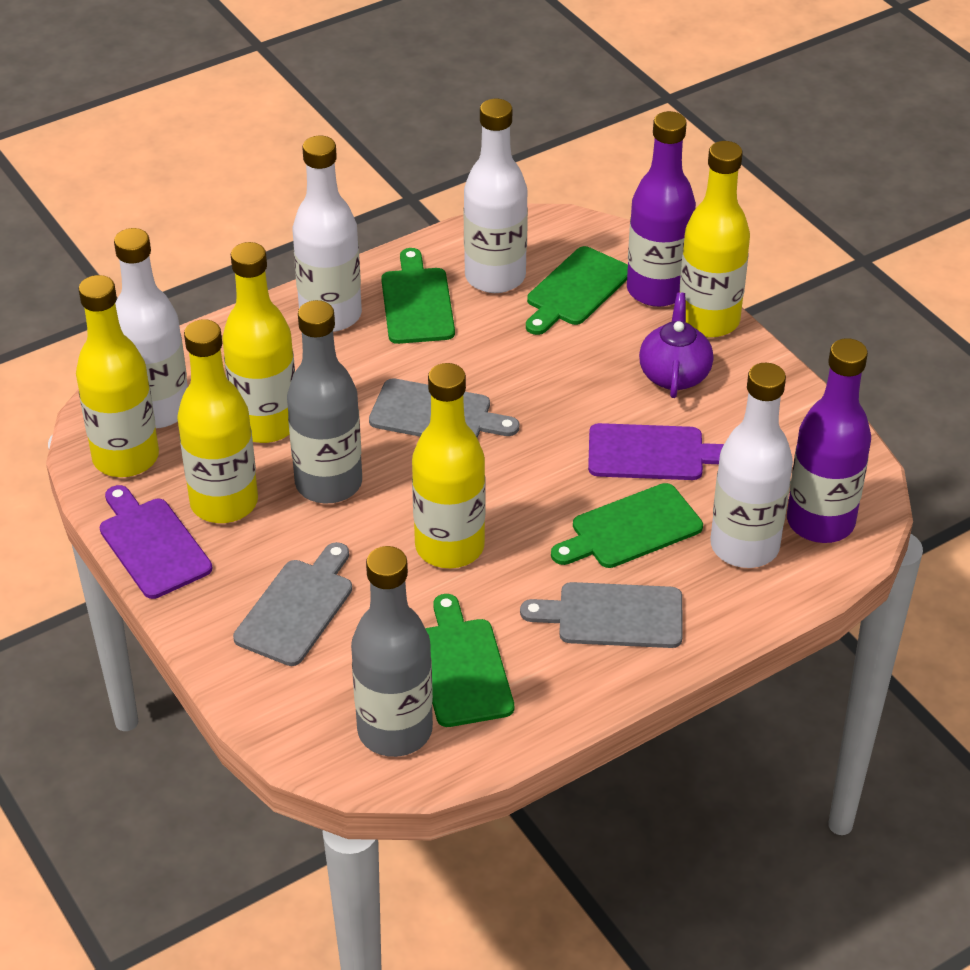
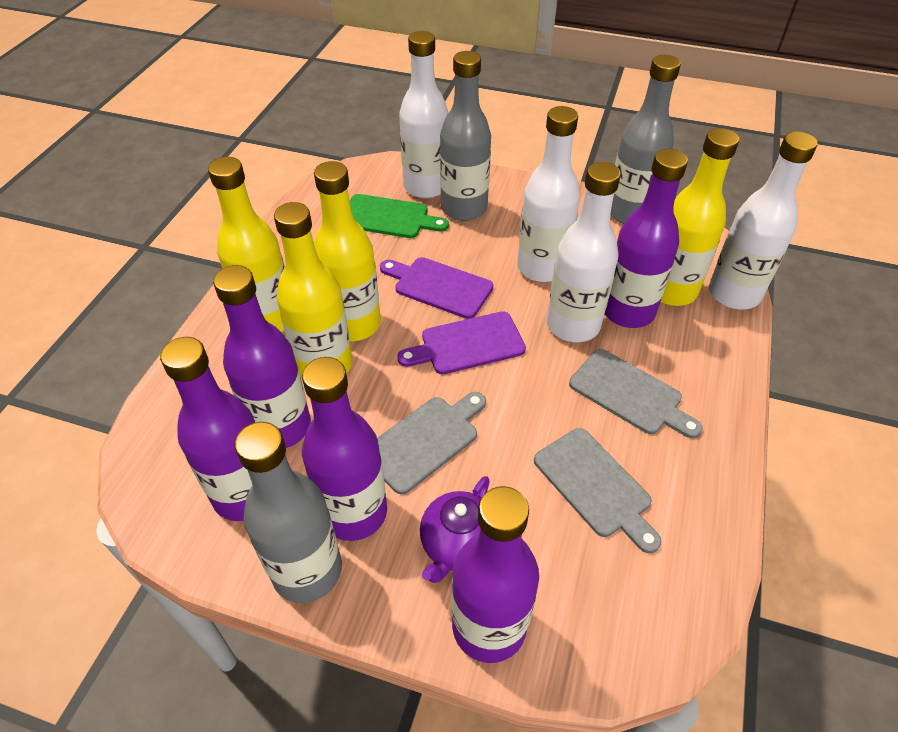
green cutting board: [381,248,455,344] [425,594,514,727] [526,246,628,335] [551,483,703,568] = 4 -> [350,194,449,238] = 1
grey bottle: [287,300,362,503] [351,546,433,757] = 2 -> [235,422,342,603] [440,51,491,221] [610,55,681,224] = 3
purple bottle: [627,111,696,307] [787,338,871,543] = 2 -> [160,337,255,521] [213,265,311,448] [302,357,387,541] [452,486,539,663] [605,149,688,328] = 5
yellow bottle: [76,275,159,477] [177,319,258,523] [222,242,295,443] [412,363,485,568] [680,141,750,338] = 5 -> [208,157,285,332] [274,202,352,379] [314,161,381,341] [661,128,739,306] = 4

